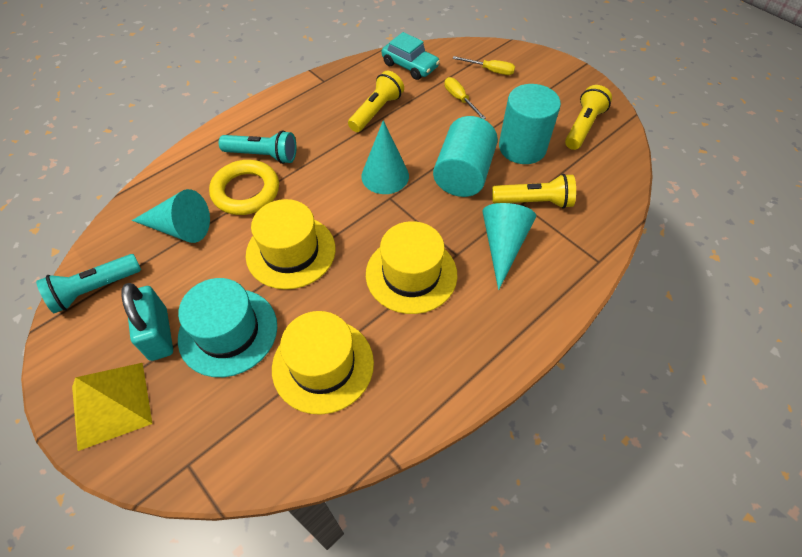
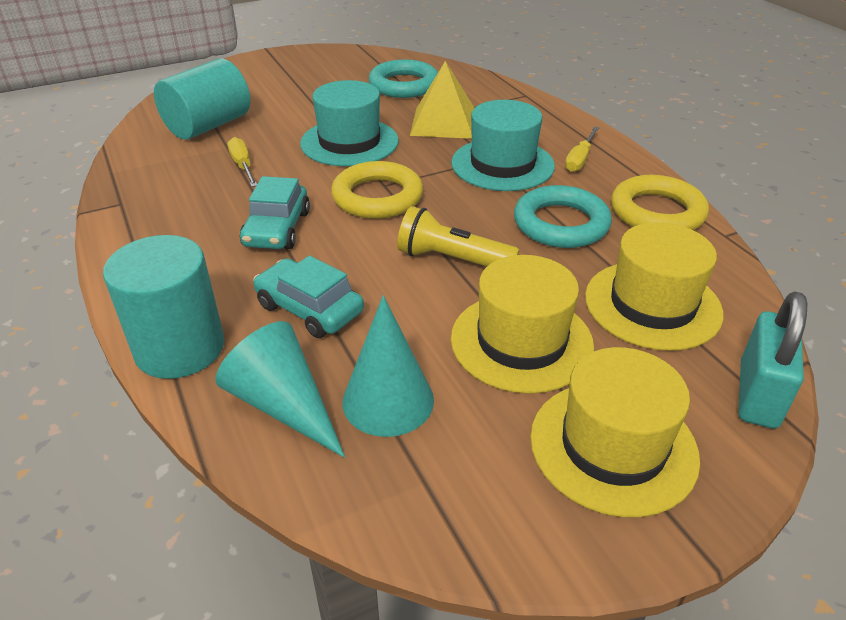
turquoise car: [382,32,440,80] = 1 -> [240,176,310,249] [253,256,364,338] = 2
turquoise cone: [132,189,210,243] [361,120,409,194] [482,203,536,290] = 3 -> [216,321,345,458] [342,295,434,437] = 2
turquoise flashlight: [36,254,141,313] [219,130,297,164] = 2 -> none = 0
turquoise hat: [178,278,277,377] = 1 -> [300,80,399,166] [451,100,555,191] = 2
turquoise ring: none = 0 -> [369,59,438,98] [514,185,612,248] = 2
yellow flashlight: [348,71,404,132] [492,174,576,209] [565,85,612,150] = 3 -> [397,206,519,267] = 1
yellow ring: [209,160,279,215] = 1 -> [331,161,423,219] [611,175,709,230] = 2

